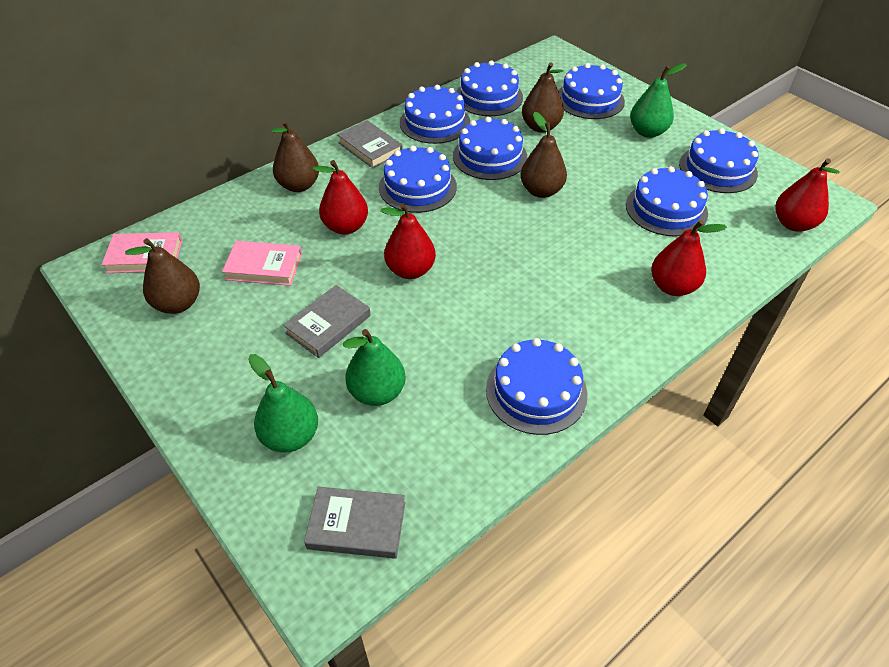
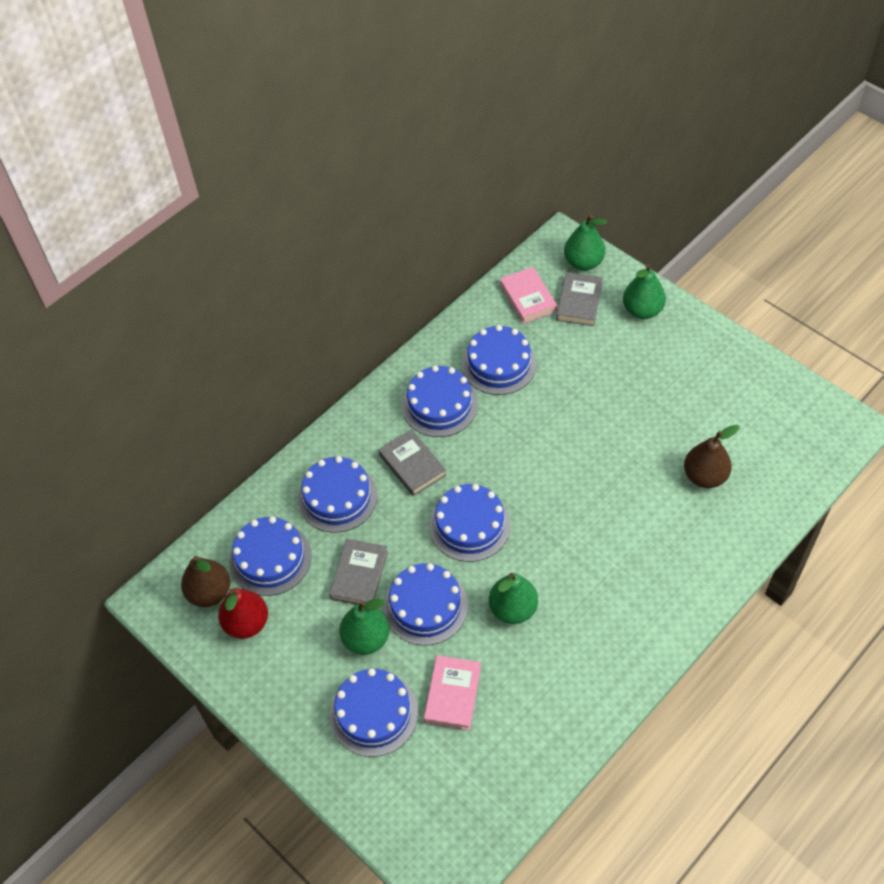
blue cake: [379,146,457,213] [400,85,470,144] [453,117,527,180] [456,60,523,116] [486,338,587,435] [558,63,625,119] [626,166,708,237] [679,128,758,193] = 8 -> [229,516,311,596] [298,456,377,533] [330,668,418,757] [384,563,468,646] [402,365,478,437] [430,484,511,562] [462,325,536,395] = 7
brown pear: [125,238,200,314] [271,120,319,192] [520,112,567,198] [522,62,564,133] = 4 -> [181,556,230,607] [684,425,740,488] = 2
green pear: [248,354,318,452] [343,329,405,406] [630,63,687,138] = 3 -> [339,599,389,655] [489,573,538,624] [564,214,607,271] [623,264,666,319] = 4
red pear: [313,160,368,234] [380,203,436,279] [651,220,727,296] [776,158,840,232] = 4 -> [218,588,268,639] = 1

